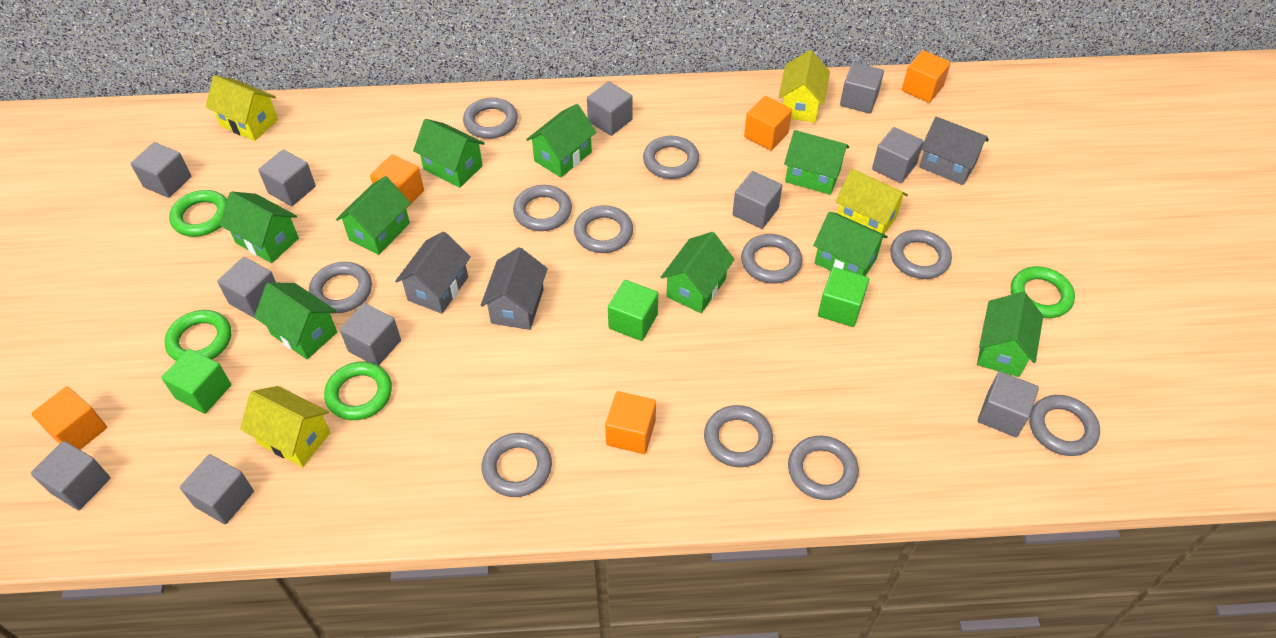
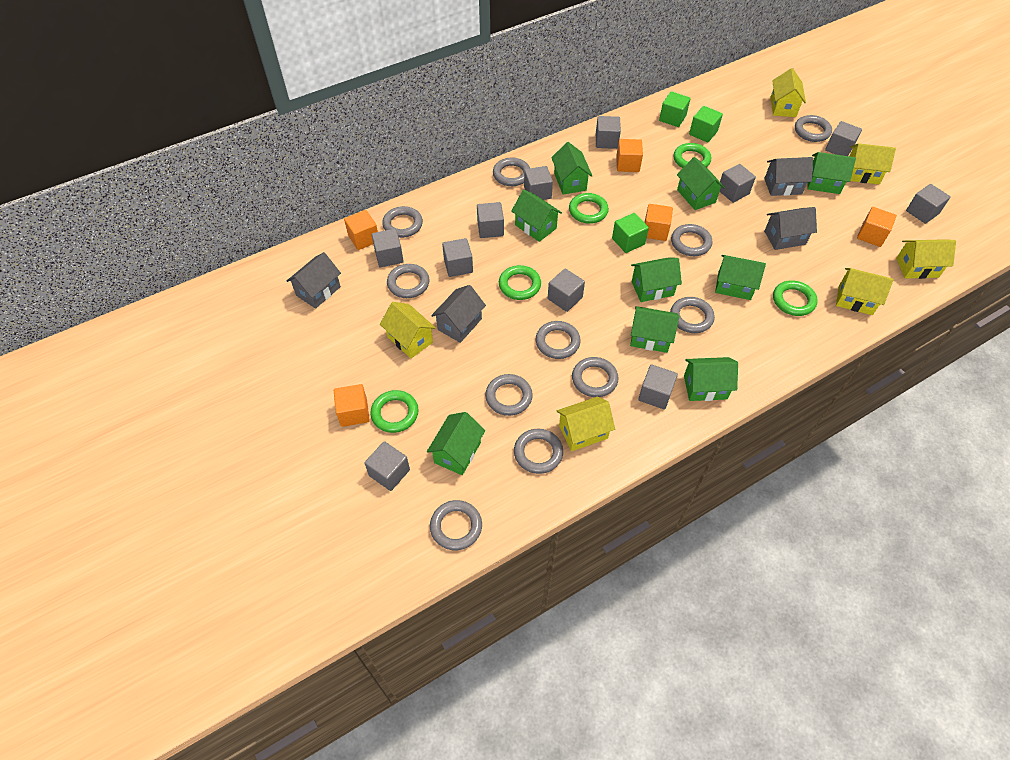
green ring: [164,310,231,361] [169,190,227,237] [324,362,392,420] [1011,266,1075,318] = 4 -> [370,390,419,433] [499,265,541,300] [569,193,609,224] [673,143,711,168] [773,280,817,316] = 5
grey house: [395,231,470,314] [481,247,548,330] [919,117,989,185] = 3 -> [287,252,341,309] [431,285,486,343] [764,157,813,196] [764,207,817,250] = 4
yellow house: [205,75,278,141] [240,386,331,467] [778,50,830,123] [836,169,908,234] = 4 -> [380,302,436,358] [556,397,615,451] [771,68,806,117] [836,268,893,315] [850,143,896,184] [896,240,956,279] = 6

